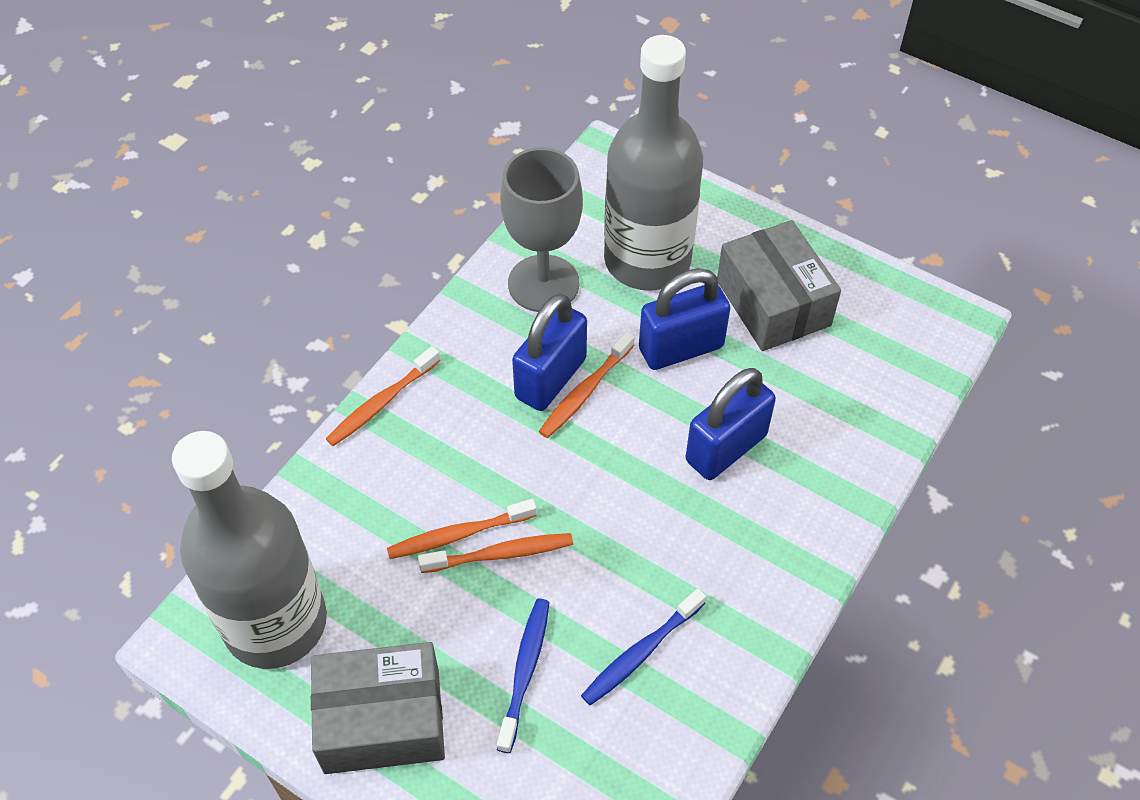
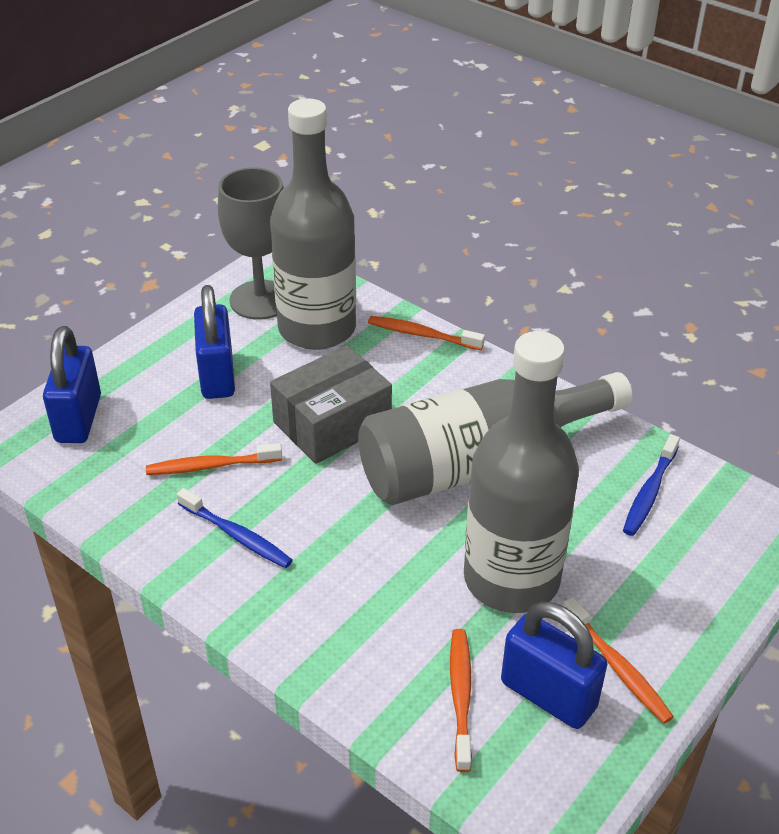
grey bottle: [172,431,327,669] [604,35,703,291] = 2 -> [270,98,356,350] [358,372,633,505] [464,331,579,613] = 3
grey box: [311,642,445,774] [717,220,841,351] = 2 -> [270,345,392,464] = 1

